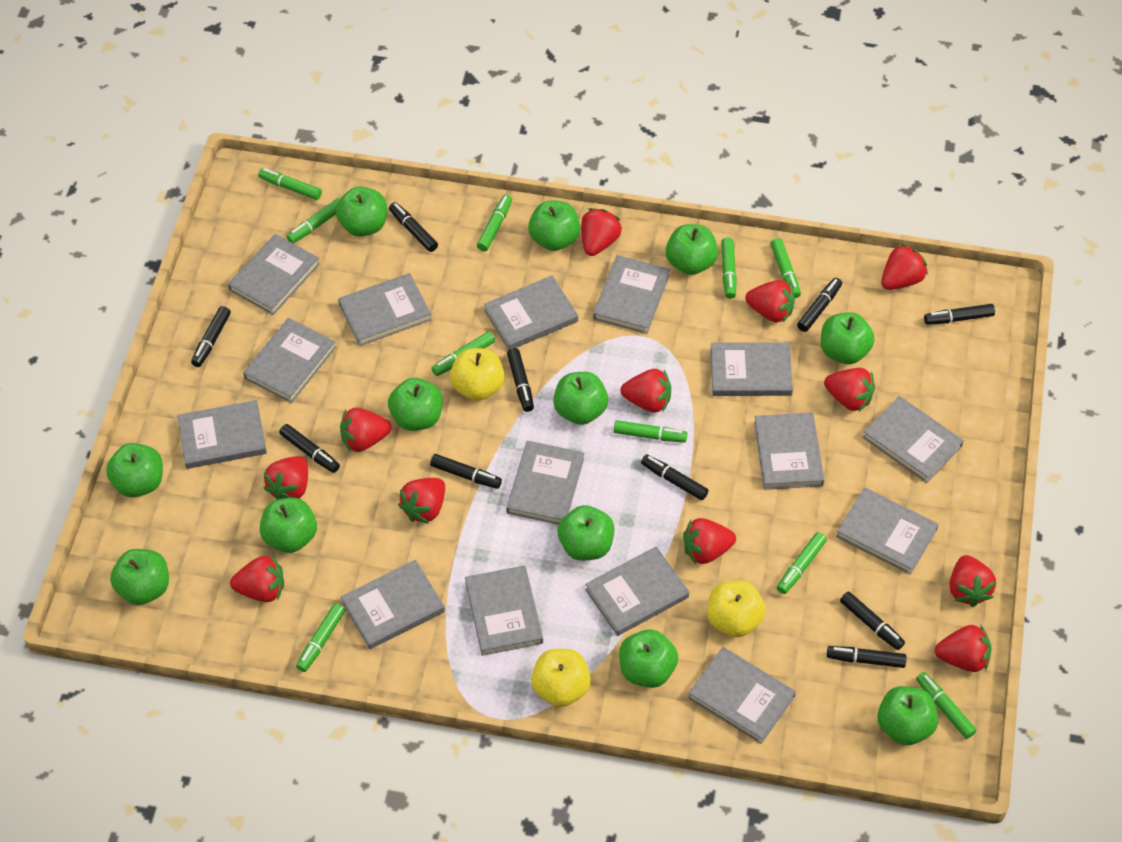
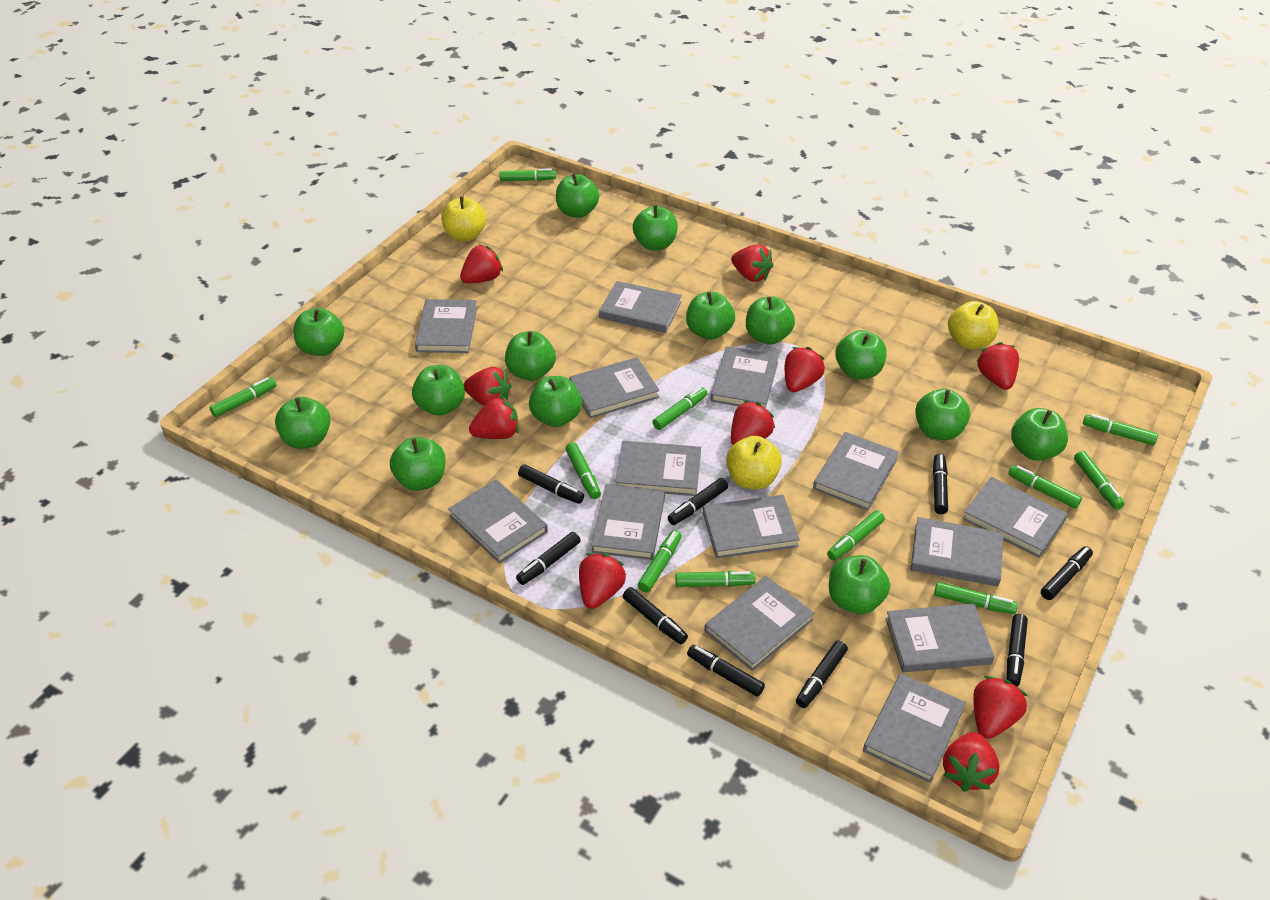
black marker: [191,306,231,367] [279,424,340,473] [389,202,438,252] [430,454,502,489] [507,348,534,412] [641,454,709,500] [797,278,842,332] [827,646,907,668] [840,591,905,650] [924,304,995,325] = 10 -> [516,532,581,585] [518,464,584,504] [623,587,688,644] [668,478,728,525] [687,645,765,697] [796,640,848,708] [933,454,948,514] [1007,614,1028,686] [1041,546,1093,600] = 9
green apple: [106,443,163,498] [110,549,169,605] [260,498,317,553] [336,186,387,237] [388,378,443,431] [528,201,580,251] [553,372,608,425] [558,505,615,561] [619,629,678,688] [666,224,718,275] [821,312,875,364] [877,686,938,745] = 12 -> [275,397,331,449] [294,307,344,356] [390,437,446,491] [412,365,465,416] [505,331,556,381] [529,376,582,427] [556,174,599,218] [633,205,678,251] [686,292,735,340] [746,297,795,345] [829,555,890,614] [835,330,887,379] [915,389,970,440] [1011,408,1068,461] = 14
green marker: [258,168,322,200] [286,198,340,243] [296,603,345,672] [431,331,495,376] [477,195,512,251] [614,420,688,443] [721,237,737,299] [770,238,801,298] [777,532,827,594] [916,672,977,739] = 10 -> [209,377,277,417] [499,168,556,181] [565,442,601,499] [638,530,682,592] [653,387,708,430] [675,571,756,587] [827,510,885,561] [934,582,1018,614] [1008,465,1082,509] [1074,451,1125,510] [1083,414,1158,445] = 11
grey book: [177,400,267,469] [228,234,320,315] [243,318,336,403] [338,273,432,346] [341,560,445,649] [465,565,543,656] [484,276,578,350] [506,441,584,525] [585,546,689,636] [593,255,670,334] [688,647,796,744] [710,342,793,396] [754,412,824,490] [836,488,939,574] [862,396,964,483] = 15 -> [415,299,477,353] [448,479,548,564] [569,357,660,418] [591,484,665,560] [599,281,682,333] [615,441,701,496] [703,495,800,559] [705,576,814,671] [711,346,779,408] [813,432,899,510] [863,673,966,783] [885,603,995,672] [911,517,1003,586] [962,477,1068,558] = 14
red strawberry: [230,556,284,602] [264,456,308,500] [340,408,392,452] [398,478,445,524] [581,208,622,256] [620,369,671,413] [683,518,736,564] [745,280,795,323] [824,368,875,411] [881,244,928,290] [935,624,992,672] [950,555,996,607] = 12 -> [460,245,503,283] [464,367,511,406] [469,396,519,439] [579,553,626,609] [731,244,773,282] [731,401,775,445] [785,347,825,392] [943,732,1000,792] [973,676,1028,739] [977,342,1019,390] = 10

